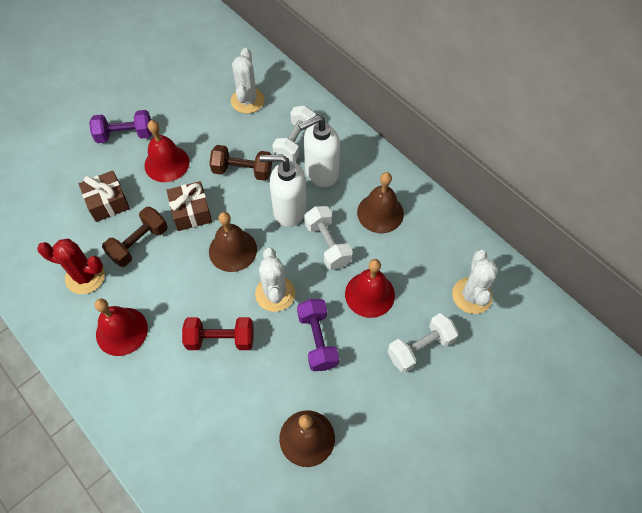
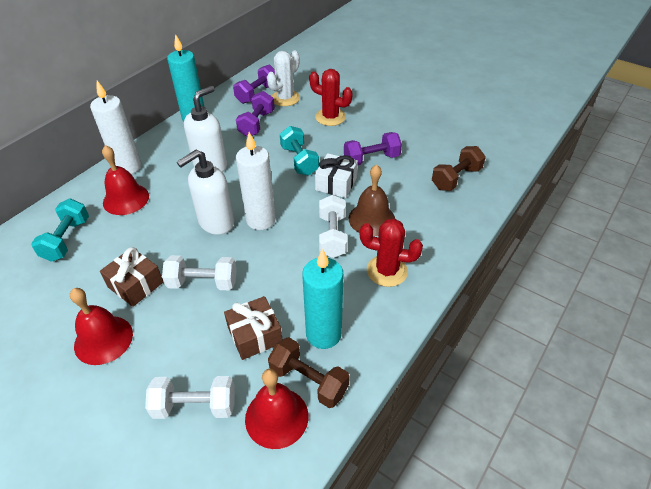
brown bell: [209,212,257,272] [279,410,335,467] [357,172,404,233] = 3 -> [349,164,395,236] = 1
purple dumbbell: [89,110,152,143] [297,299,339,371] = 2 -> [233,65,275,104] [236,91,275,137] [344,132,402,165] = 3
red cactus: [37,238,105,294] = 1 -> [309,69,353,126] [360,219,423,287] = 2
red dumbbell: [182,317,253,350] = 1 -> none = 0
turquoise candle: none = 0 -> [167,34,204,122] [302,248,343,349] = 2
turquoise dumbbell: none = 0 -> [31,199,89,262] [280,126,319,176] = 2
white cactus: [231,48,265,114] [255,248,295,312] [452,250,498,314] = 3 -> [267,51,300,106] = 1
white candle: none = 0 -> [90,81,141,174] [236,132,276,230] = 2
white gift: none = 0 -> [315,153,358,198] = 1

